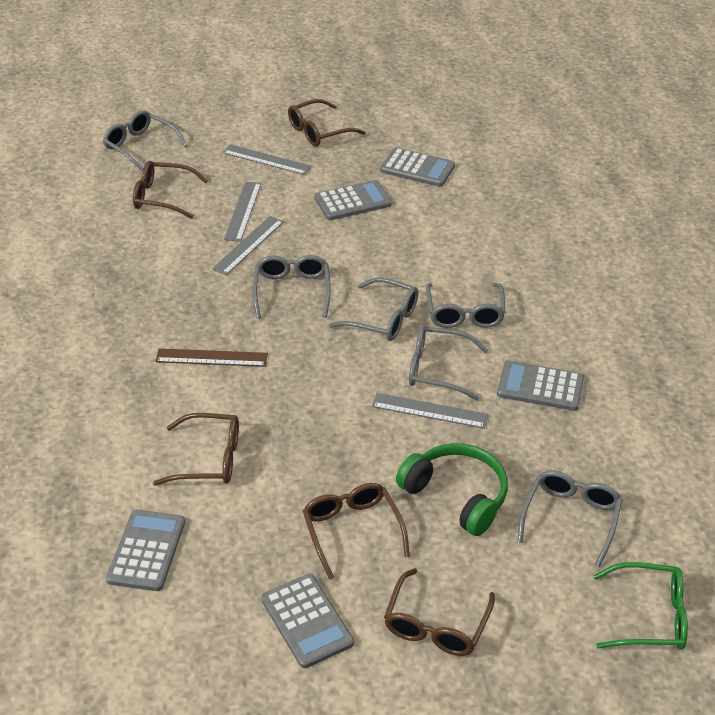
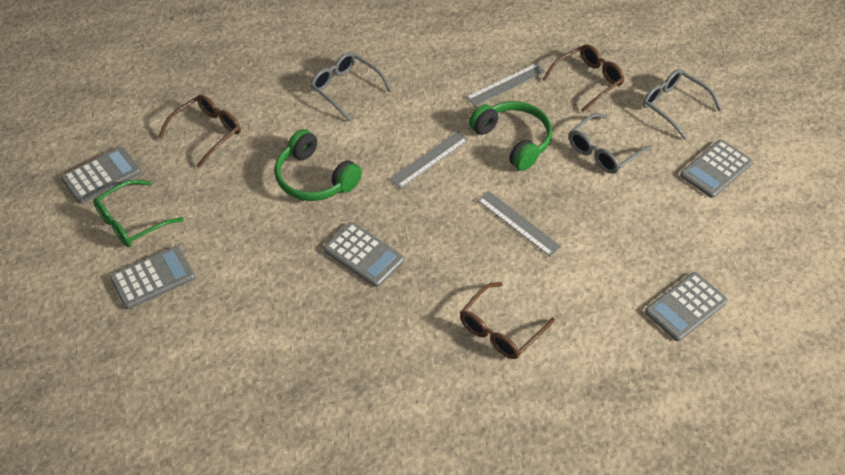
brown glasses: [133,161,208,219] [153,413,239,486] [288,99,366,147] [303,483,410,580] [384,568,495,656] = 5 -> [158,94,241,168] [460,282,555,359] [543,44,625,112] = 3
brown ruler: [155,348,268,367] = 1 -> none = 0
green headphones: [396,443,508,536] = 1 -> [275,129,362,201] [469,101,552,171] = 2
grey glasses: [103,110,187,172] [252,255,331,318] [329,277,419,341] [409,326,488,401] [426,283,505,328] [517,470,623,567] = 6 -> [310,52,392,122] [569,113,652,174] [643,69,722,140] = 3
grey ruler: [212,216,284,275] [222,144,312,175] [224,182,261,242] [372,393,489,429] = 4 -> [389,131,469,189] [466,63,546,107] [477,191,562,257] = 3

